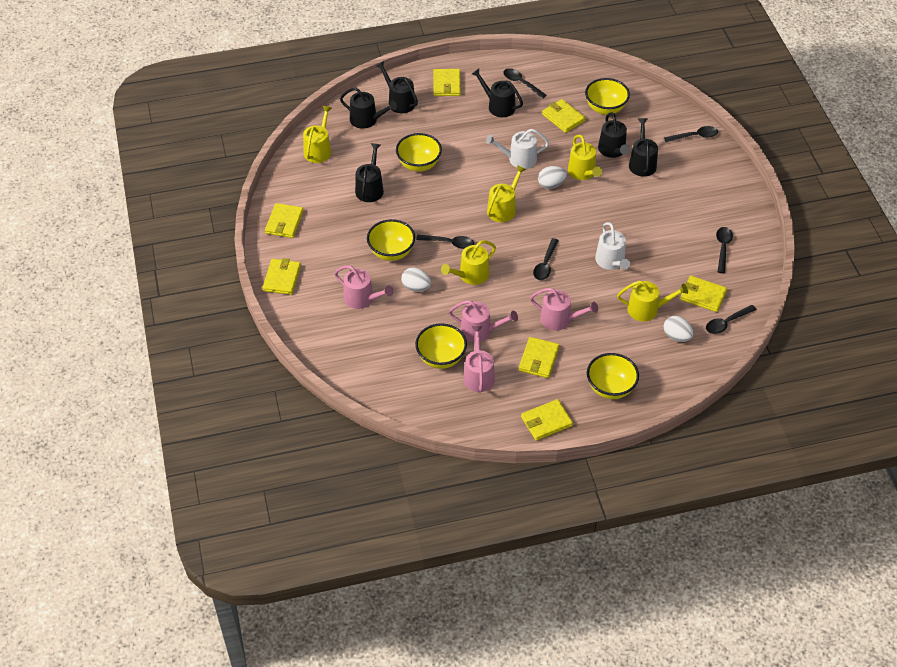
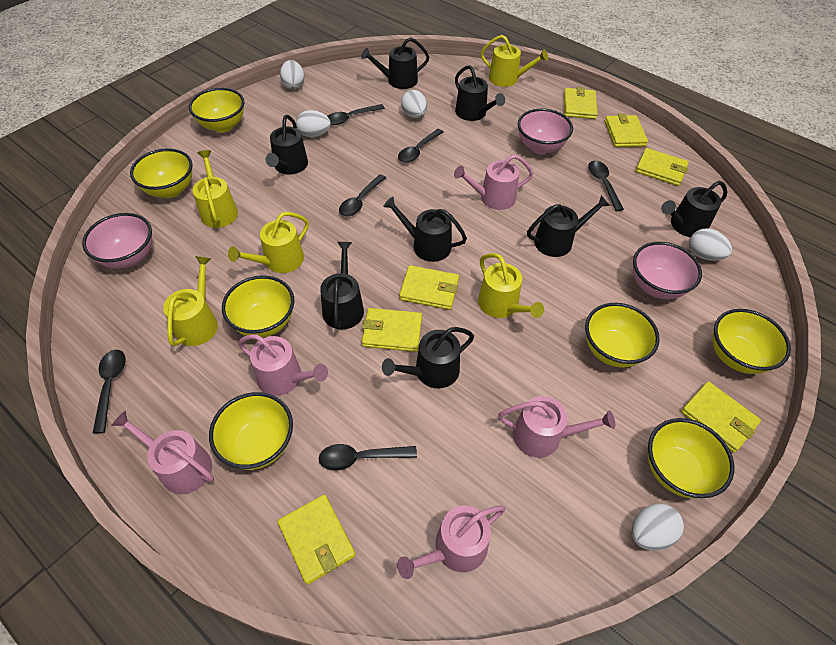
black watering can: [340,87,397,129] [355,143,384,202] [376,61,418,113] [472,68,523,117] [598,112,630,158] [629,118,658,177] = 6 -> [266,115,308,175] [320,242,364,329] [361,37,429,89] [382,327,474,388] [383,197,467,262] [455,65,505,121] [527,195,610,257] [661,181,727,237] = 8
pink bowl: none = 0 -> [82,213,152,269] [518,109,573,154] [633,242,702,299] = 3
pink watering can: [334,265,394,309] [449,300,518,342] [463,326,495,392] [530,288,598,331] = 4 -> [111,411,214,494] [238,334,328,396] [397,505,505,579] [454,154,533,210] [498,396,615,458] = 5
white egg: [401,267,431,292] [538,166,567,189] [663,316,694,342] = 3 -> [280,60,304,89] [296,110,331,137] [401,90,427,118] [632,503,684,551] [689,228,732,261] = 5
white watering can: [486,129,549,169] [595,222,630,270] = 2 -> none = 0
yellow bowl: [367,219,415,261] [396,133,442,172] [415,323,467,369] [585,78,630,115] [587,353,639,399] = 5 -> [130,148,193,198] [189,88,245,133] [209,392,293,470] [222,275,294,338] [585,303,660,368] [648,418,735,498] [713,309,791,374] = 7

